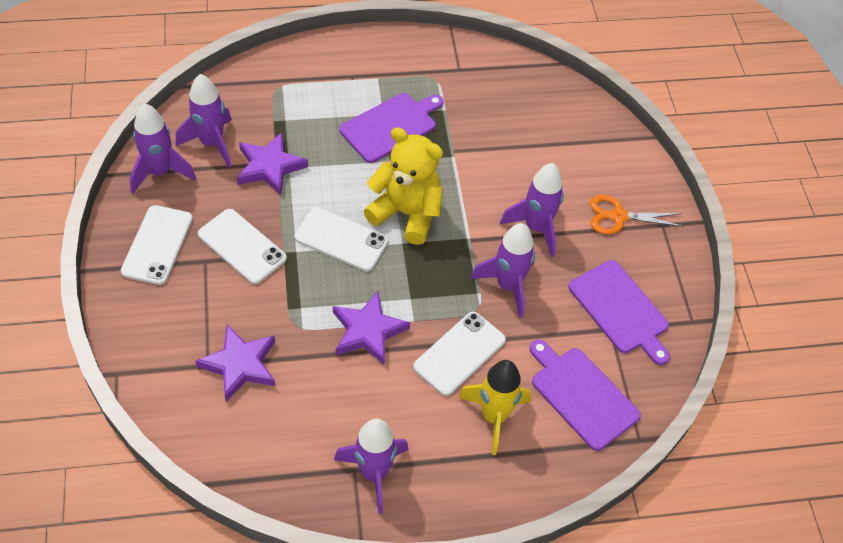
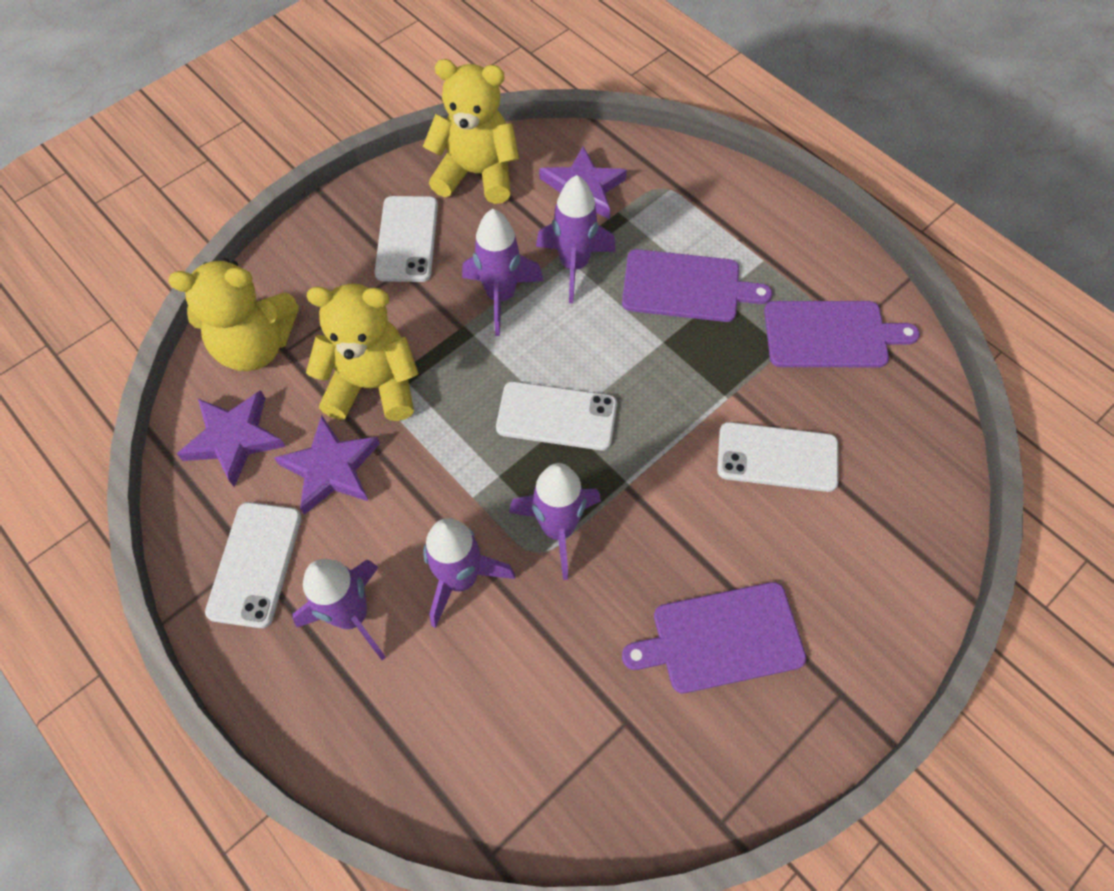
orange scissors: [590,195,684,234] = 1 -> none = 0
yellow rocket: [458,360,531,455] = 1 -> none = 0
yellow teddy bear: [364,127,443,245] = 1 -> [168,258,299,371] [306,283,419,421] [423,59,519,204] = 3

